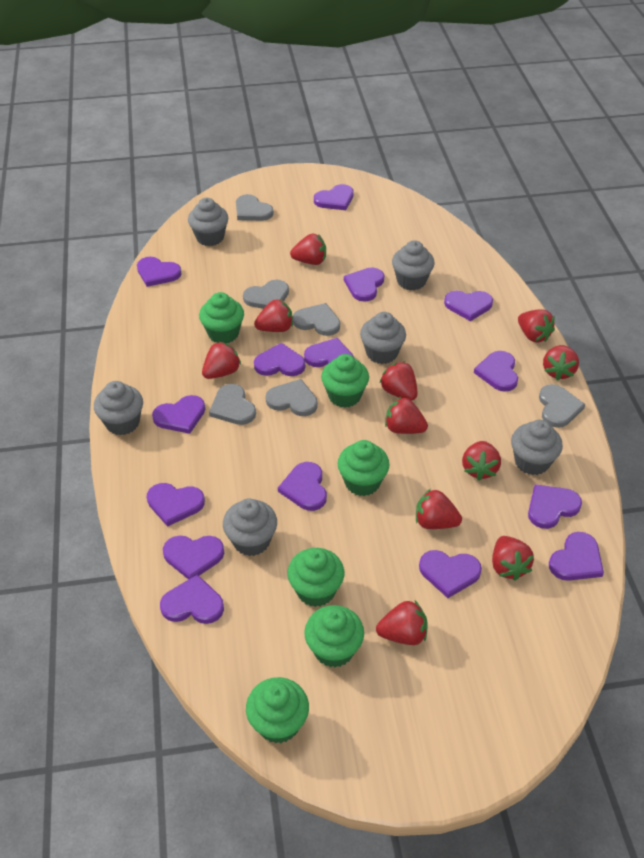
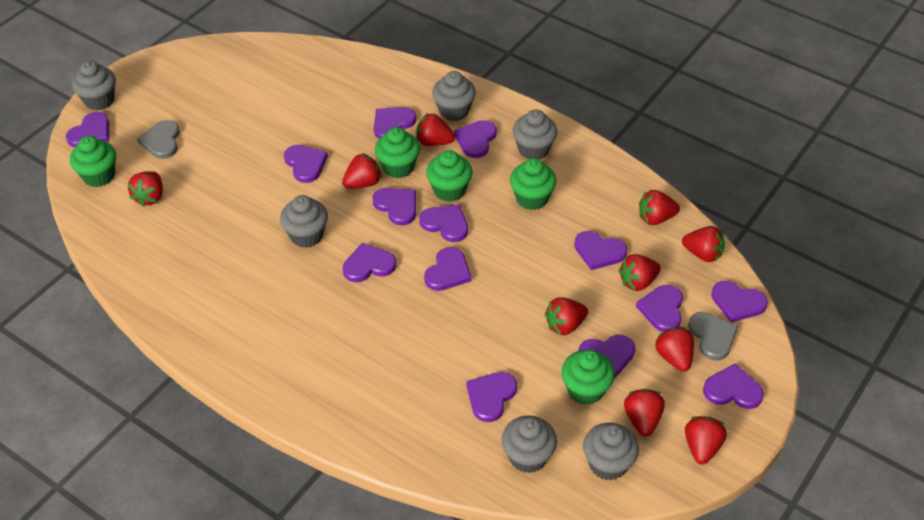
green cupcake: [199,292,244,343] [246,677,309,744] [288,548,344,607] [304,605,364,668] [321,354,369,408] [338,440,390,496] = 6 -> [70,136,116,187] [375,127,420,178] [426,150,472,202] [510,158,556,210] [561,350,615,405] = 5
grey heart: [209,384,256,425] [236,194,274,221] [243,280,289,309] [266,379,318,416] [293,303,340,336] [539,384,586,428] = 6 -> [137,120,180,159] [688,312,738,361] = 2
purple heart: [137,257,181,287] [147,483,205,527] [152,395,205,434] [160,575,224,624] [163,536,224,580] [254,343,305,376] [278,462,327,511] [304,338,354,367] [314,184,354,210] [344,267,384,302] [419,550,482,598] [444,291,493,321] [474,351,518,392] [528,484,582,529] [549,532,604,581] = 15 -> [66,112,109,147] [284,145,328,183] [343,243,397,282] [372,188,416,225] [374,107,416,139] [420,205,468,242] [424,247,472,291] [454,120,497,158] [466,372,517,422] [574,231,627,270] [578,335,635,378] [636,285,683,332] [703,364,764,409] [712,281,768,323] = 14
red strawberry: [202,341,241,379] [254,299,293,332] [290,234,326,265] [376,601,427,645] [380,361,417,401] [385,396,428,434] [416,489,462,529] [462,441,501,481] [492,536,534,581] [518,309,555,342] [543,345,579,381] = 11 -> [128,171,163,207] [342,153,382,189] [416,113,455,146] [545,297,588,335] [619,254,661,291] [624,389,665,436] [639,190,680,225] [655,327,694,372] [682,226,725,262] [685,416,727,464] = 10

